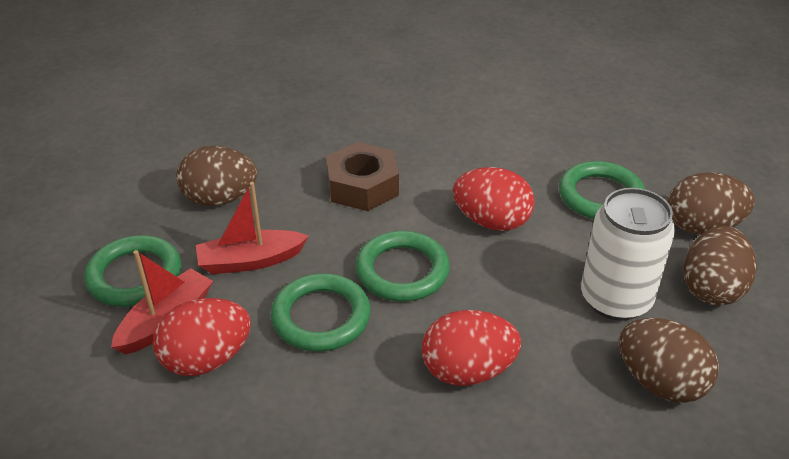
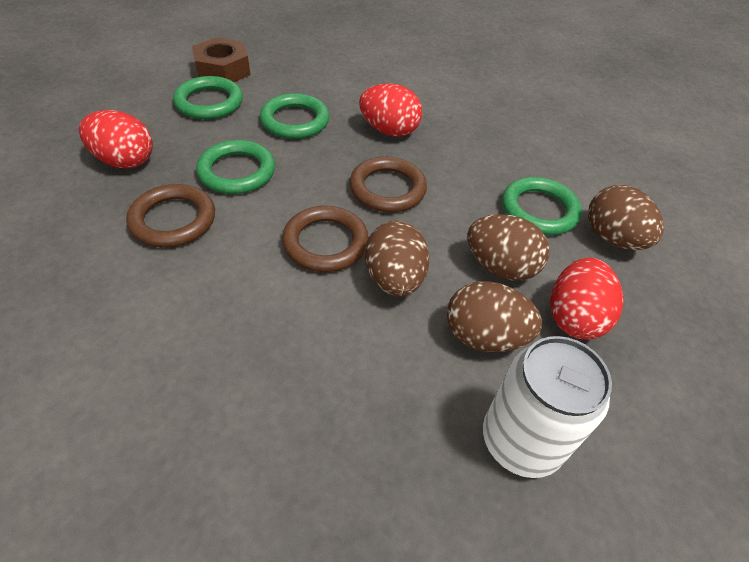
brown ring: none = 0 -> [126,184,215,247] [282,206,369,272] [349,156,427,212] = 3
red boat: [111,250,213,354] [196,182,309,274] = 2 -> none = 0

